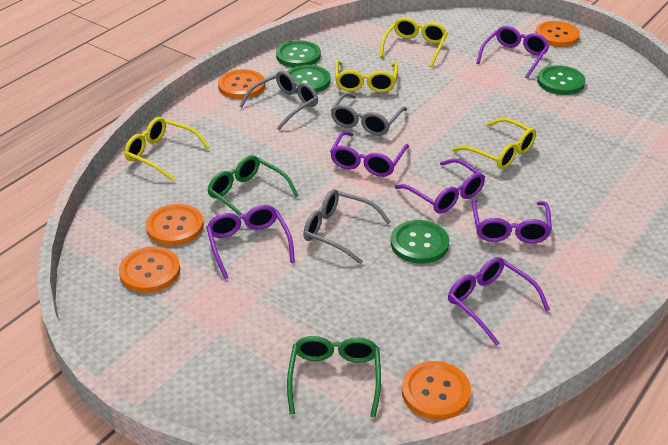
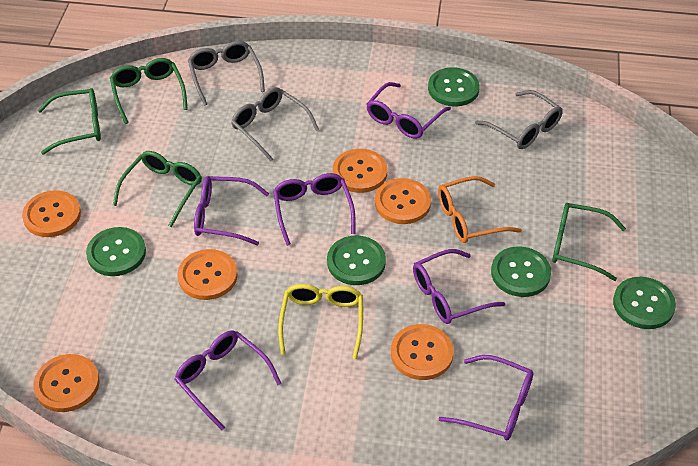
green button: [276,40,321,67] [287,65,331,93] [391,220,449,264] [537,65,586,95] = 4 -> [86,227,146,276] [327,235,386,285] [428,67,480,107] [491,246,551,297] [613,277,676,329] = 5
green glasses: [207,155,299,221] [287,336,381,418] = 2 -> [38,88,101,155] [110,58,188,124] [113,151,202,228] [552,203,626,281] = 4
orange button: [119,247,180,293] [146,204,204,246] [218,69,265,99] [402,361,471,420] [535,21,580,47] = 5 -> [22,190,81,237] [33,354,100,412] [177,249,238,300] [333,149,387,193] [375,178,431,224] [391,324,454,380] = 6
orange glasses: none = 0 -> [438,176,522,243] = 1
yellow glasses: [124,117,210,181] [335,60,398,93] [380,17,447,67] [452,118,536,169] = 4 -> [278,284,363,359] = 1

